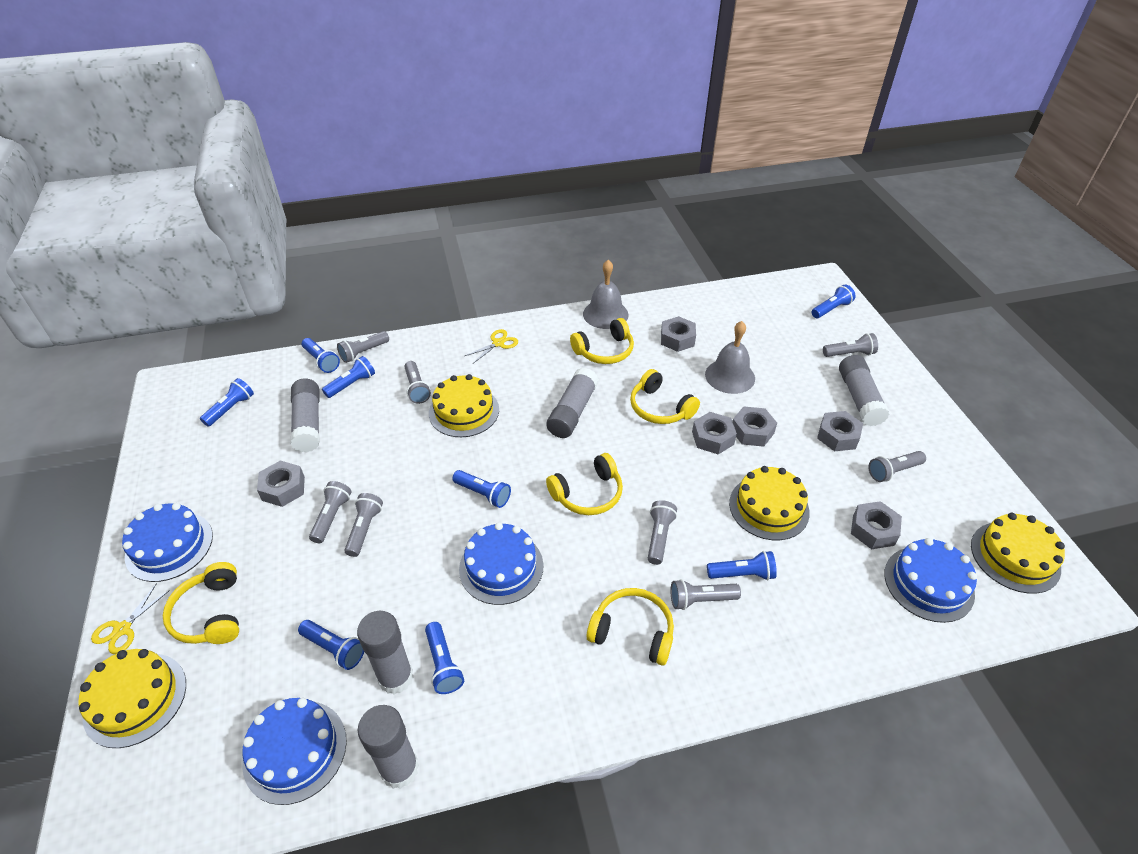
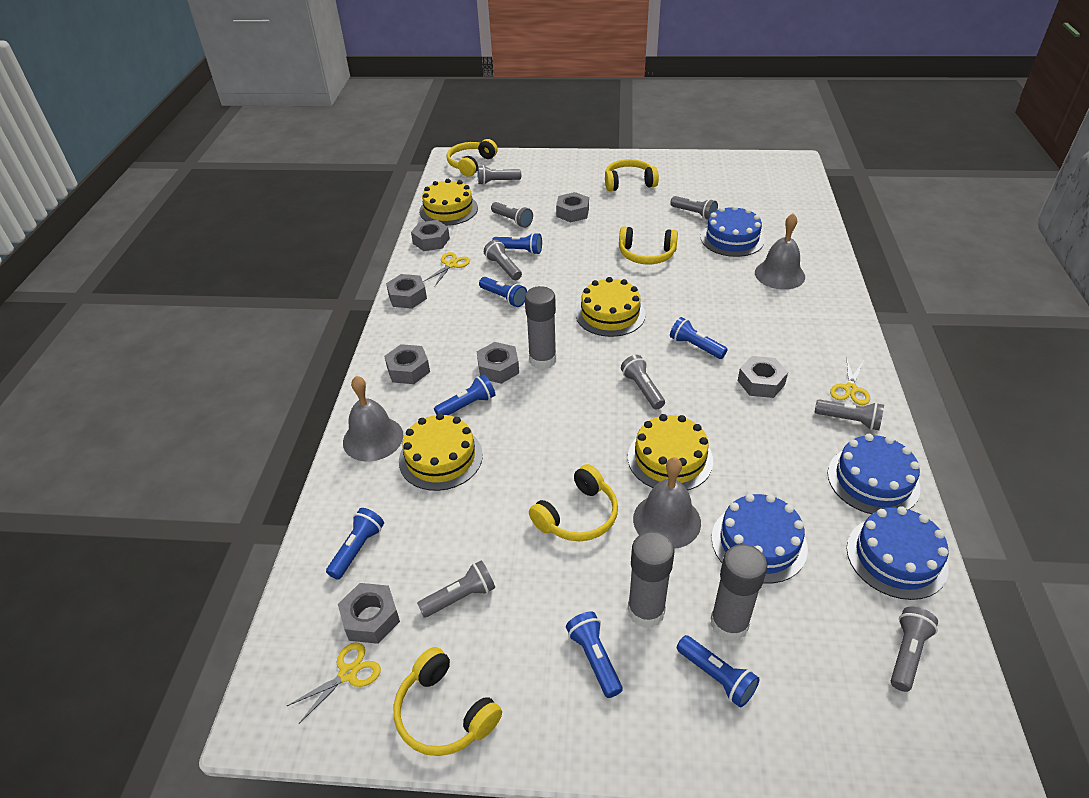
blue flashlight: [200,378,254,427] [298,620,364,670] [302,338,340,373] [322,356,375,398] [425,622,464,694] [452,470,511,508] [707,551,777,580] [811,285,856,318] = 8 -> [326,508,384,580] [434,374,495,415] [479,277,527,307] [492,232,542,255] [566,611,623,698] [670,317,727,359] [677,635,760,707] = 7
grey bell: [583,260,628,329] [705,321,755,394] = 2 -> [343,376,404,461] [633,457,701,549] [755,213,805,290] = 3
grey glue stick: [290,379,320,452] [357,611,413,694] [358,705,419,789] [547,368,599,438] [839,355,890,426] = 5 -> [525,286,556,370] [628,531,675,628] [710,544,767,642] = 3
grey nut: [257,461,305,507] [661,316,696,352] [692,412,737,454] [732,407,777,447] [817,411,863,451] [851,501,902,549] = 6 -> [338,583,400,644] [384,344,430,384] [386,274,427,309] [411,220,450,251] [477,342,519,384] [556,192,589,222] [738,356,788,398] = 7
yellow scissors: [91,583,170,654] [465,329,518,364] = 2 -> [287,642,381,724] [423,252,470,286] [830,360,870,405] = 3

